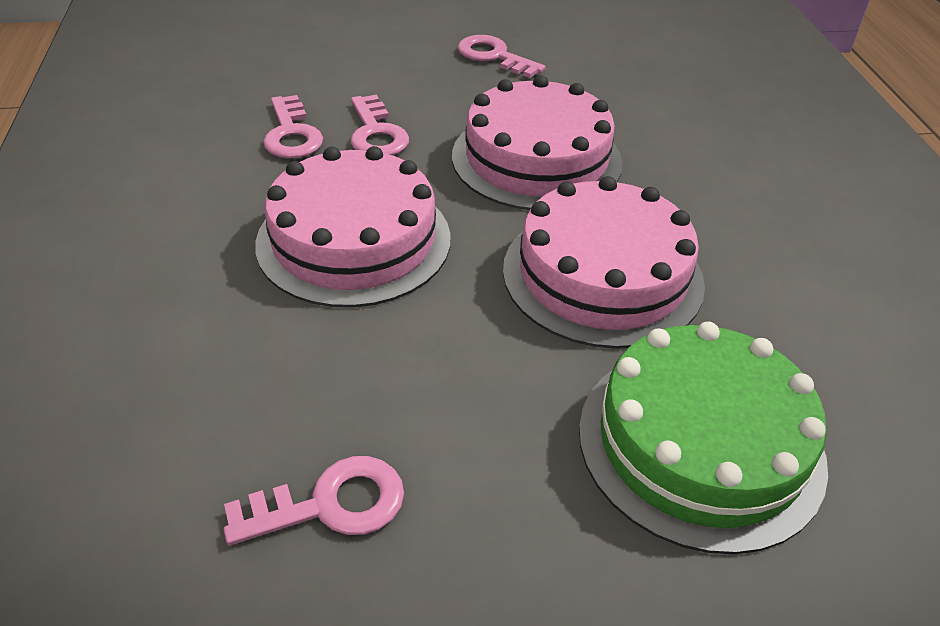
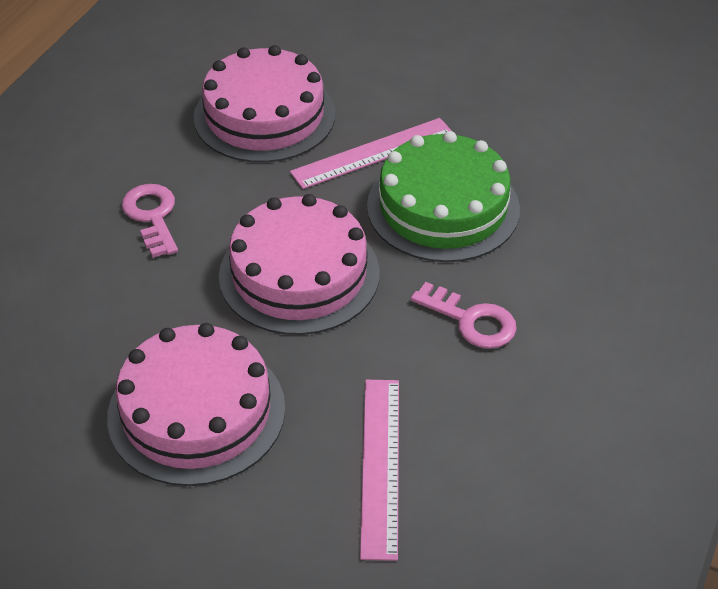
pink key: [224,456,404,545] [263,95,323,158] [351,95,409,155] [458,35,546,78] = 4 -> [122,184,178,258] [411,282,517,349] = 2
pink ruler: none = 0 -> [290,118,453,189] [360,380,399,561] = 2

